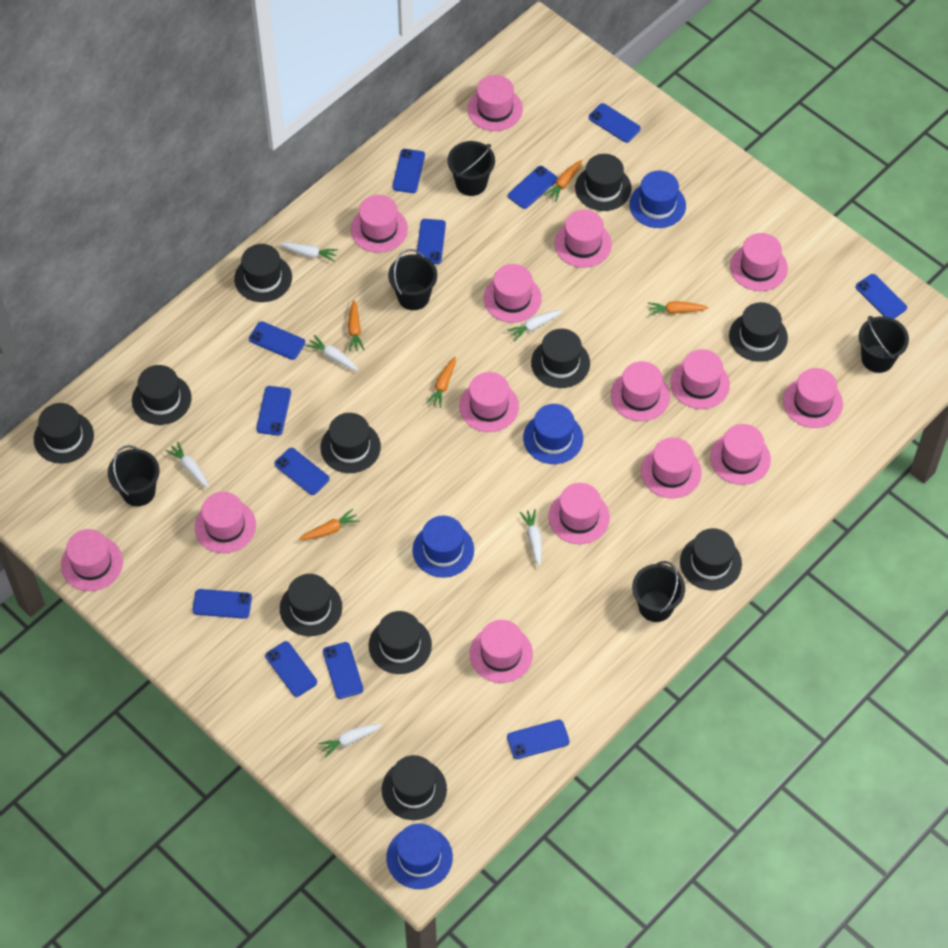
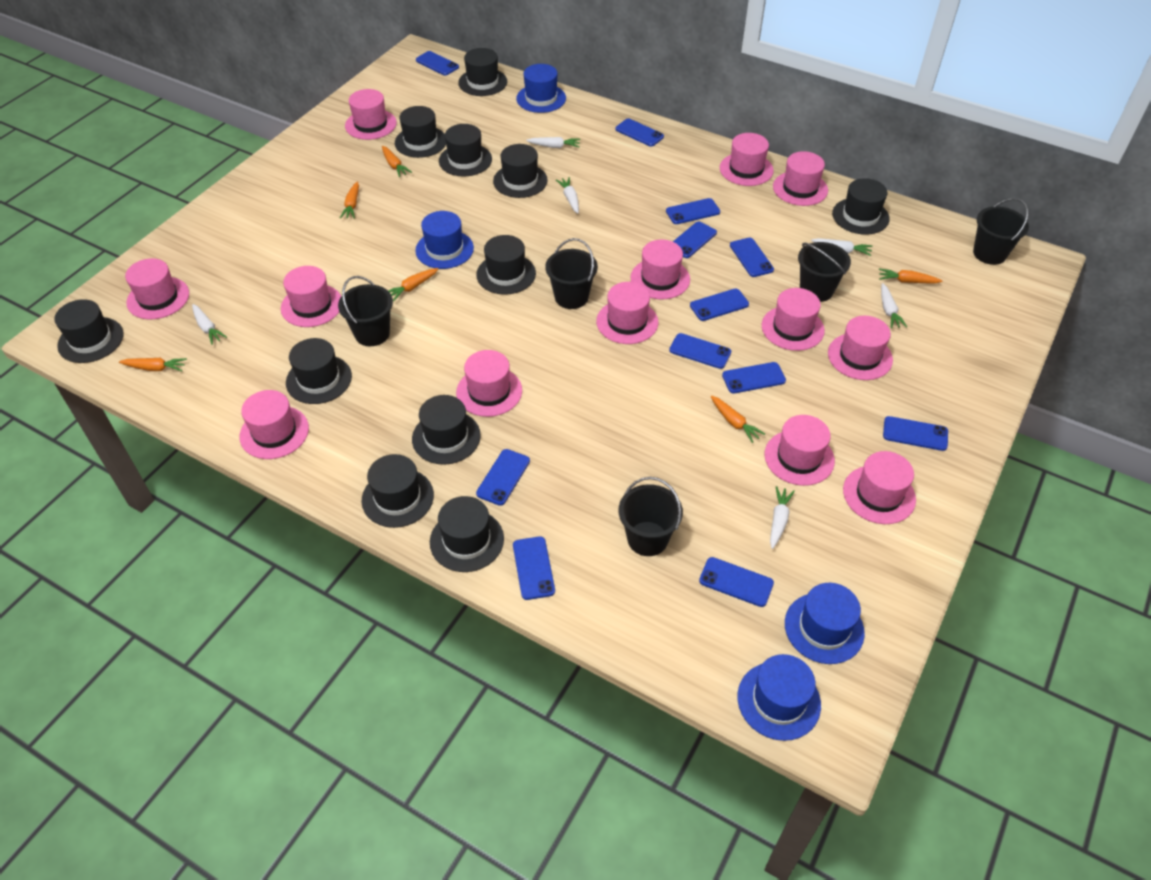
orange carrot: [299,509,360,540] [348,300,365,351] [426,357,456,408] [544,160,582,202] [648,301,708,316] = 5 -> [119,358,187,371] [340,182,359,219] [382,146,412,177] [389,268,438,302] [711,396,765,443] [879,268,942,284] = 6
pink hat: [61,529,123,591] [195,492,256,553] [351,195,408,253] [459,372,519,432] [468,75,523,131] [470,620,533,683] [484,264,542,323] [548,483,610,544] [554,210,612,268] [611,361,670,421] [641,437,702,498] [670,349,730,409] [710,424,771,485] [730,233,788,291] [783,368,843,428] = 15 -> [125,258,189,319] [240,390,309,459] [281,266,341,327] [345,89,397,140] [456,350,522,417] [596,282,658,344] [630,240,690,299] [720,133,774,186] [762,288,825,351] [764,415,835,486] [773,151,828,206] [828,316,893,380] [843,451,916,524] = 13

